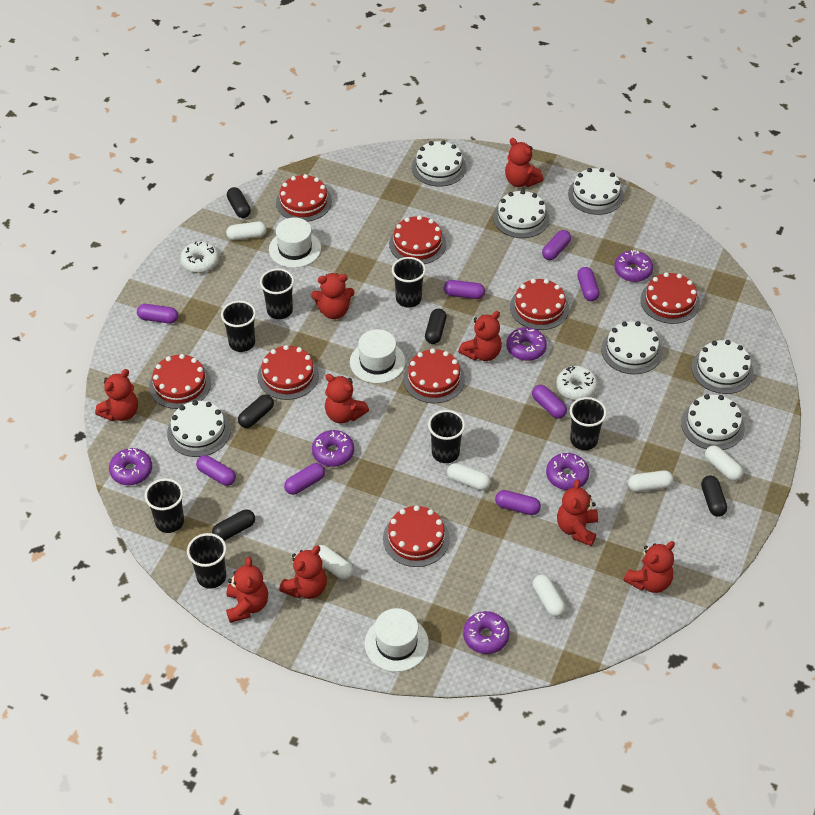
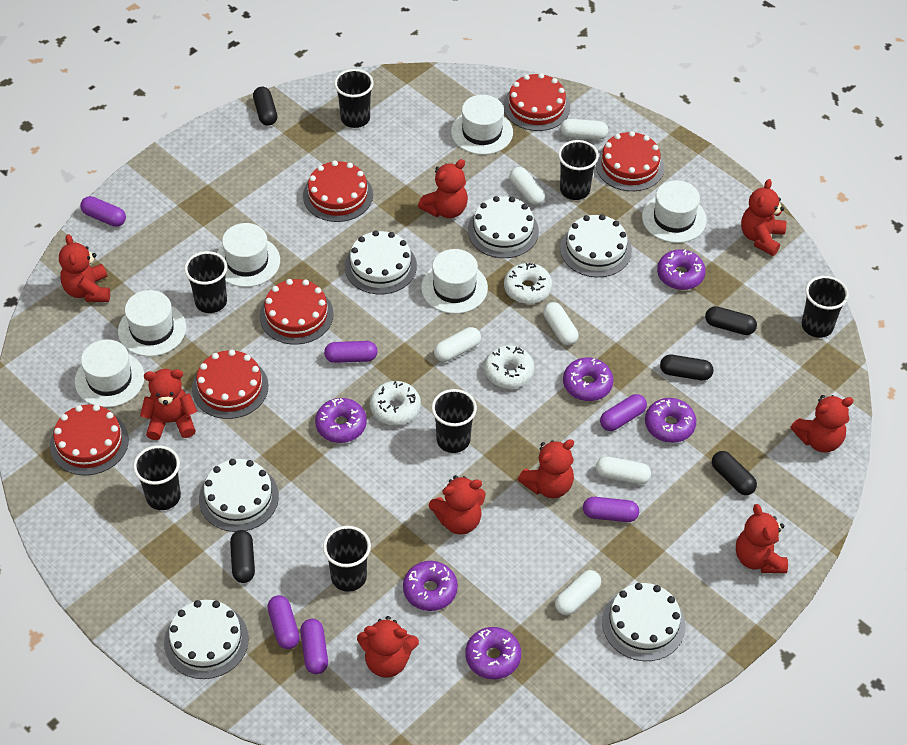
purple capsule: [137,304,178,324] [196,455,236,486] [284,463,325,495] [444,280,485,299] [495,490,541,515] [532,385,567,419] [542,230,571,260] [577,267,600,301] = 8 -> [80,196,126,227] [267,595,300,649] [300,619,328,674] [324,341,378,363] [583,497,639,522] [600,394,647,431] = 6
red cake: [149,354,211,409] [257,345,319,400] [276,174,332,222] [383,505,450,567] [389,215,446,264] [403,349,465,403] [510,279,569,330] [640,272,700,324] = 8 -> [50,404,129,475] [192,350,268,419] [259,279,334,345] [303,160,373,222] [503,73,570,131] [596,131,665,191] = 6
white cake: [167,400,231,457] [412,140,466,187] [493,190,549,238] [568,168,624,215] [601,321,662,374] [681,394,745,450] [692,340,754,394] = 7 -> [164,600,249,679] [199,459,279,532] [345,230,417,294] [468,196,539,258] [560,214,632,277] [602,583,686,661] = 6
white donut: [180,241,219,273] [556,366,598,400] = 2 -> [370,381,421,425] [484,345,534,388] [504,263,552,304] = 3
white hat: [269,217,321,268] [350,329,405,383] [365,608,429,672] = 3 -> [75,340,144,407] [118,290,186,356] [217,223,280,287] [421,249,488,314] [451,95,513,155] [642,180,707,243] = 6

